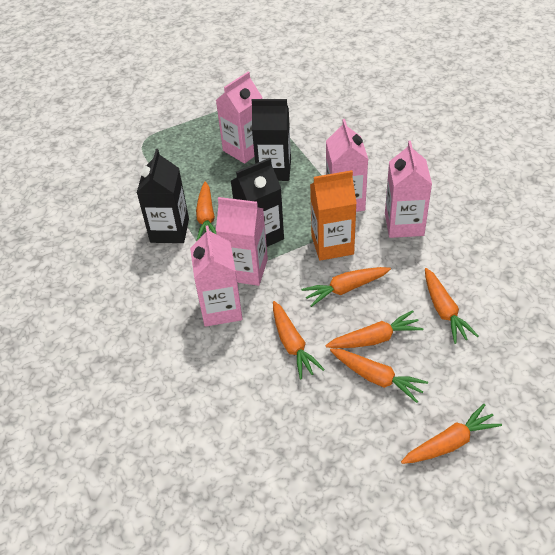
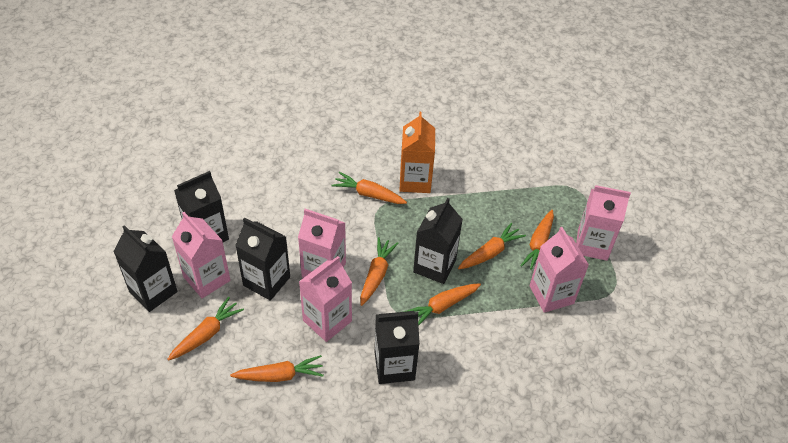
black carton: [137,149,189,243] [231,158,284,247] [252,99,291,181] = 3 -> [113,225,178,312] [174,171,229,242] [235,217,290,301] [375,311,420,384] [413,198,463,284] = 5

